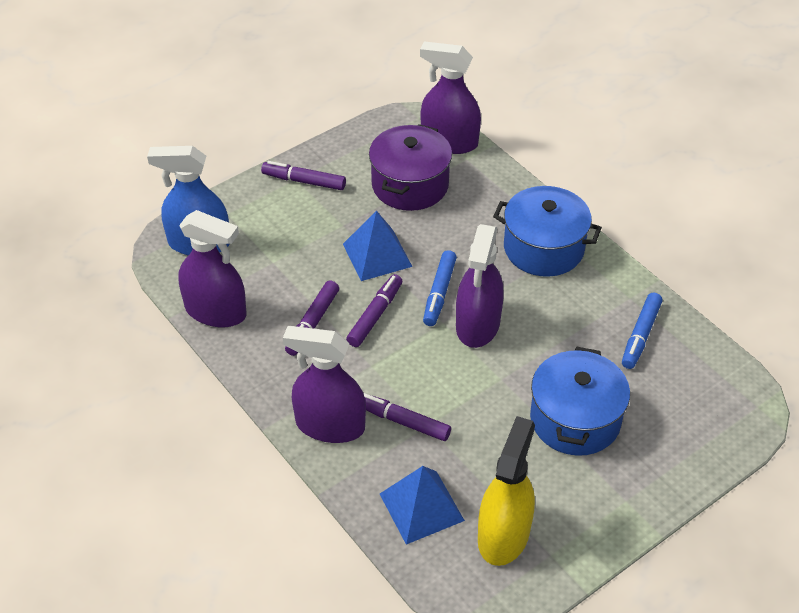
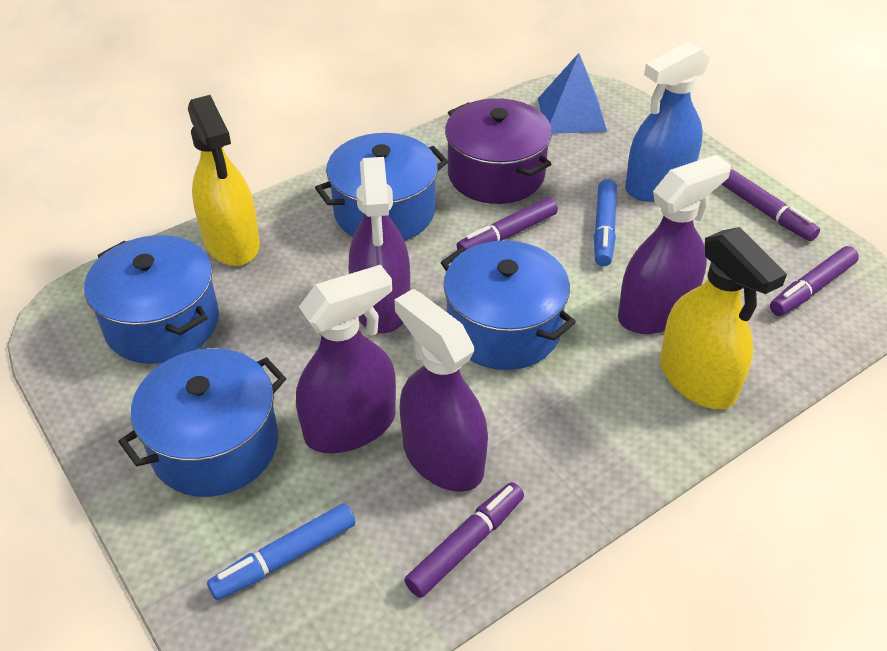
blue pot: [493,186,602,277] [530,347,630,456] = 2 -> [84,235,219,364] [118,348,286,497] [315,133,448,241] [441,240,576,370] = 4
blue pyramid: [343,211,413,281] [380,466,465,545] = 2 -> [538,53,607,134] = 1
yellow spray bottle: [478,416,535,566] = 1 -> [188,95,260,266] [660,227,787,409] = 2

